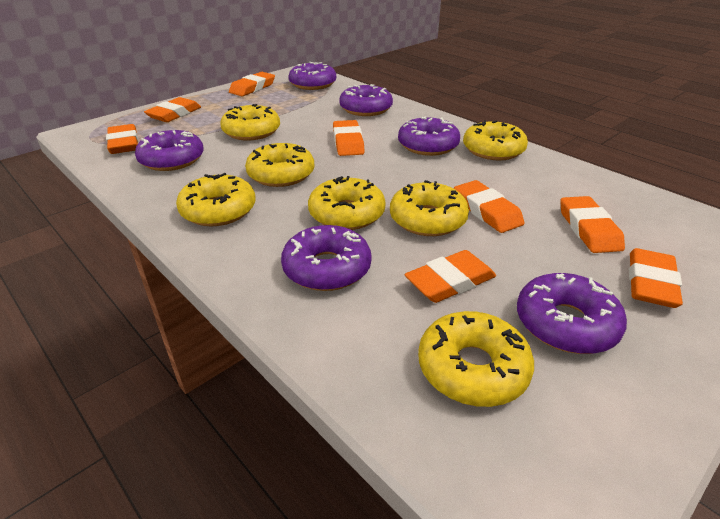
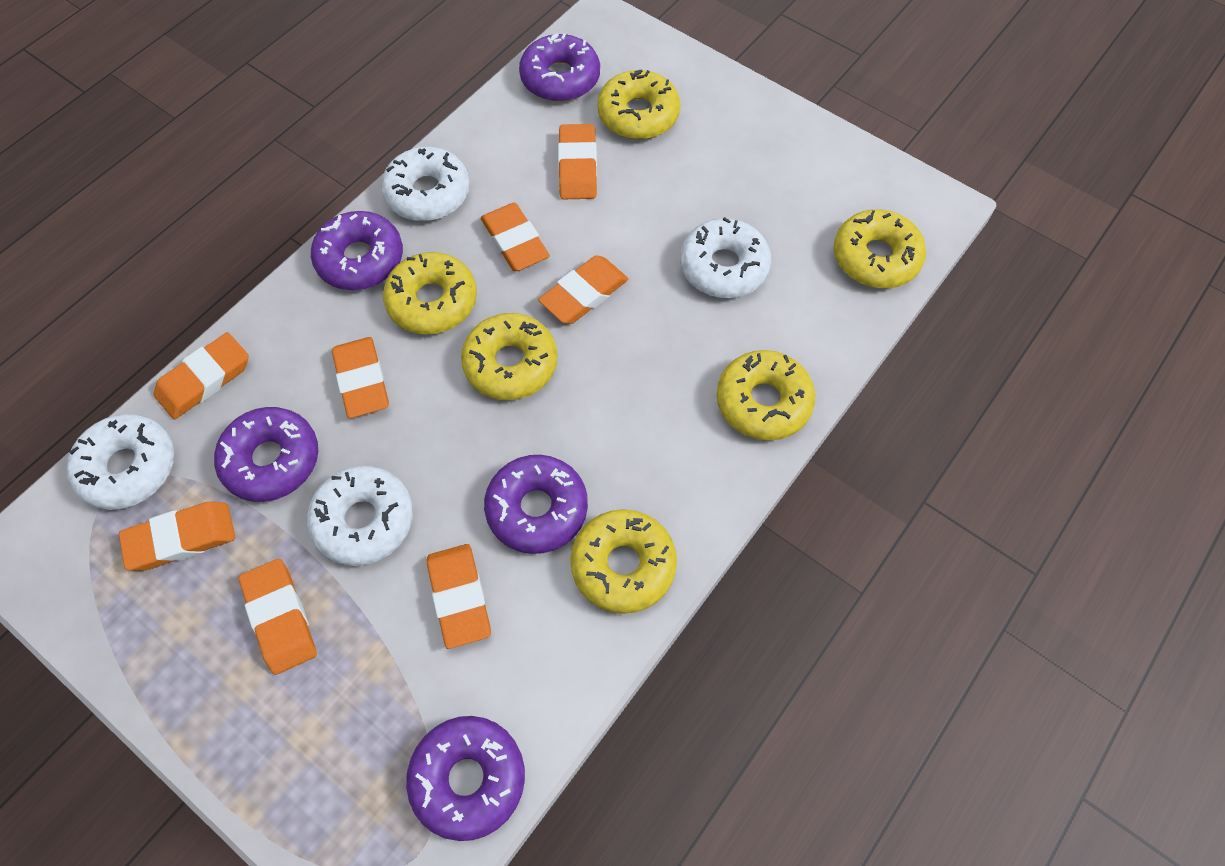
purple donut: [135,130,204,171] [281,225,372,291] [288,62,336,90] [339,84,393,116] [398,116,460,156] [517,273,627,354] = 6 -> [214,407,318,502] [311,211,403,290] [406,716,525,841] [484,455,588,554] [519,33,600,101] = 5
white donut: none = 0 -> [66,414,174,510] [307,466,413,566] [381,147,470,221] [680,217,771,298] = 4
yellow donut: [176,173,256,226] [220,104,280,140] [245,143,314,187] [308,176,386,230] [390,180,469,236] [418,311,534,407] [463,120,528,161] = 7 -> [383,252,477,335] [461,313,557,400] [570,509,677,614] [597,69,680,140] [717,350,815,441] [834,209,926,288] = 6

